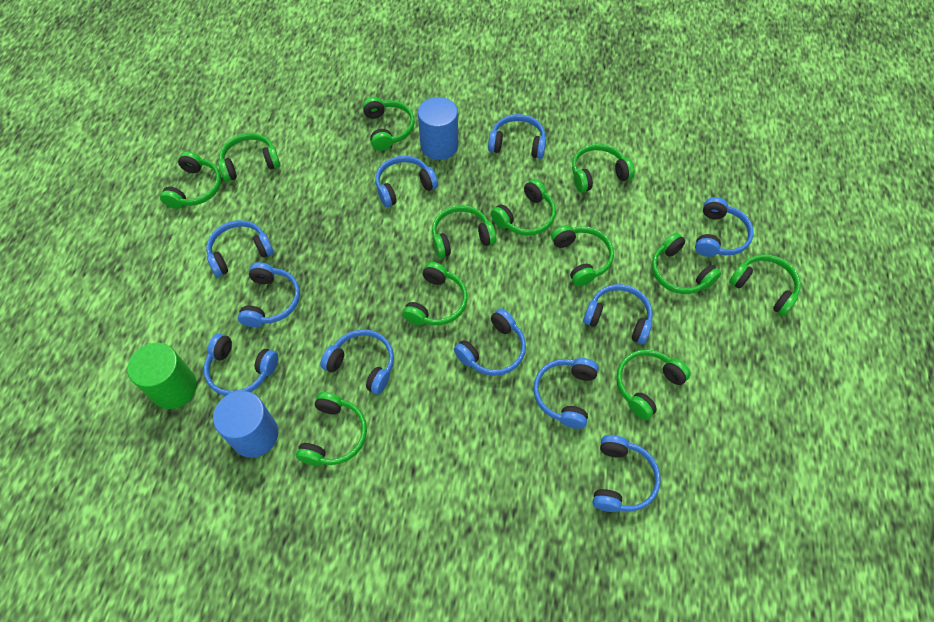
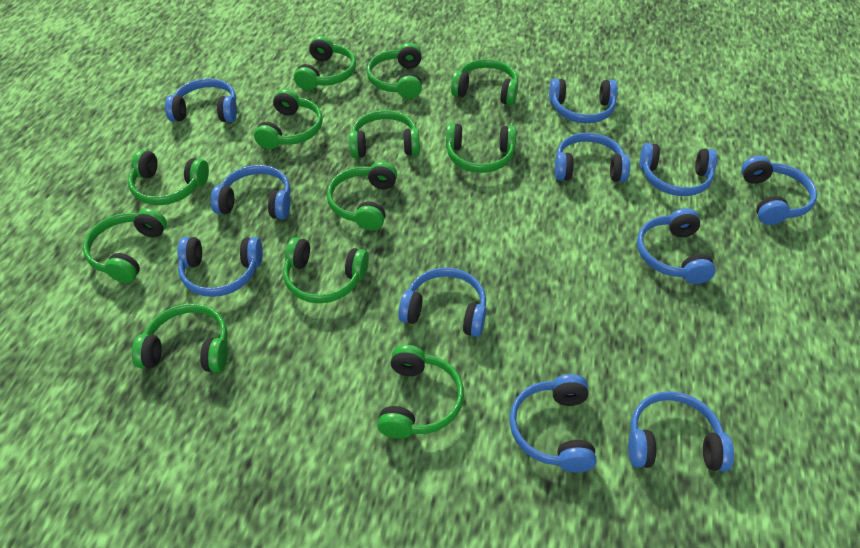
blue cylinder: [213,391,278,458] [418,97,458,160] = 2 -> none = 0
green cylinder: [127,343,197,409] = 1 -> none = 0

